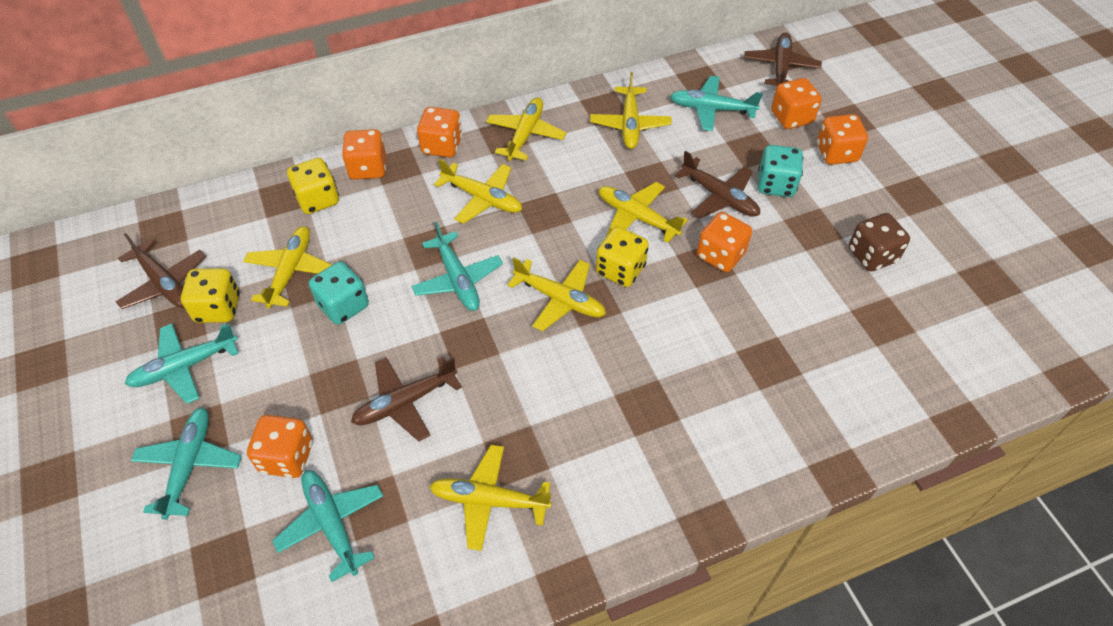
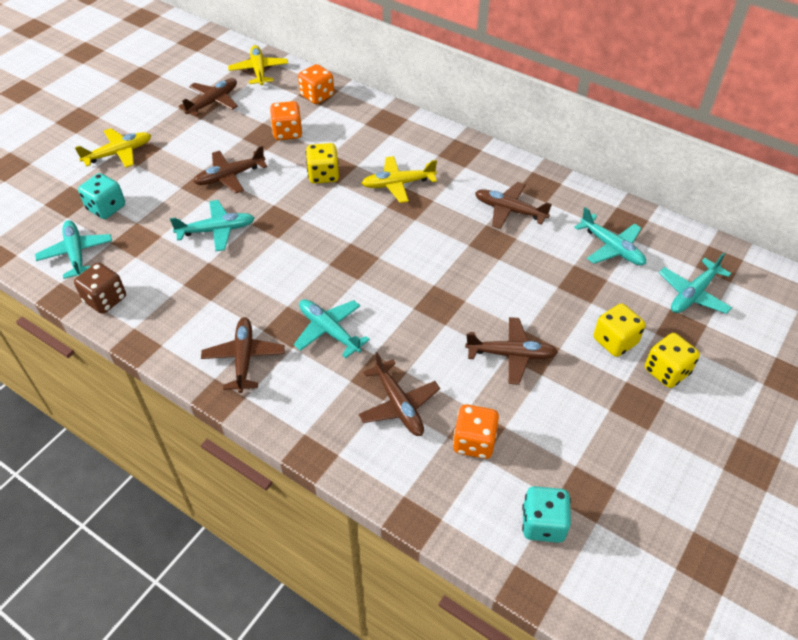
brown plane: [115,233,206,309] [351,357,462,442] [674,151,760,218] [744,33,822,86] = 4 -> [179,78,238,116] [193,146,267,193] [201,317,285,393] [358,352,440,436] [465,317,558,385] [475,182,552,229] = 6
orange dice: [247,415,313,478] [342,129,386,180] [417,107,462,157] [697,212,752,272] [771,78,822,129] [817,114,868,165] = 6 -> [270,101,302,140] [298,64,334,104] [453,404,499,459] = 3
yellow plane: [243,226,332,308] [429,445,552,551] [434,158,522,224] [486,97,566,161] [507,257,606,331] [590,72,672,149] [599,182,688,243] = 7 -> [75,128,151,168] [228,45,288,85] [362,156,437,203] = 3

